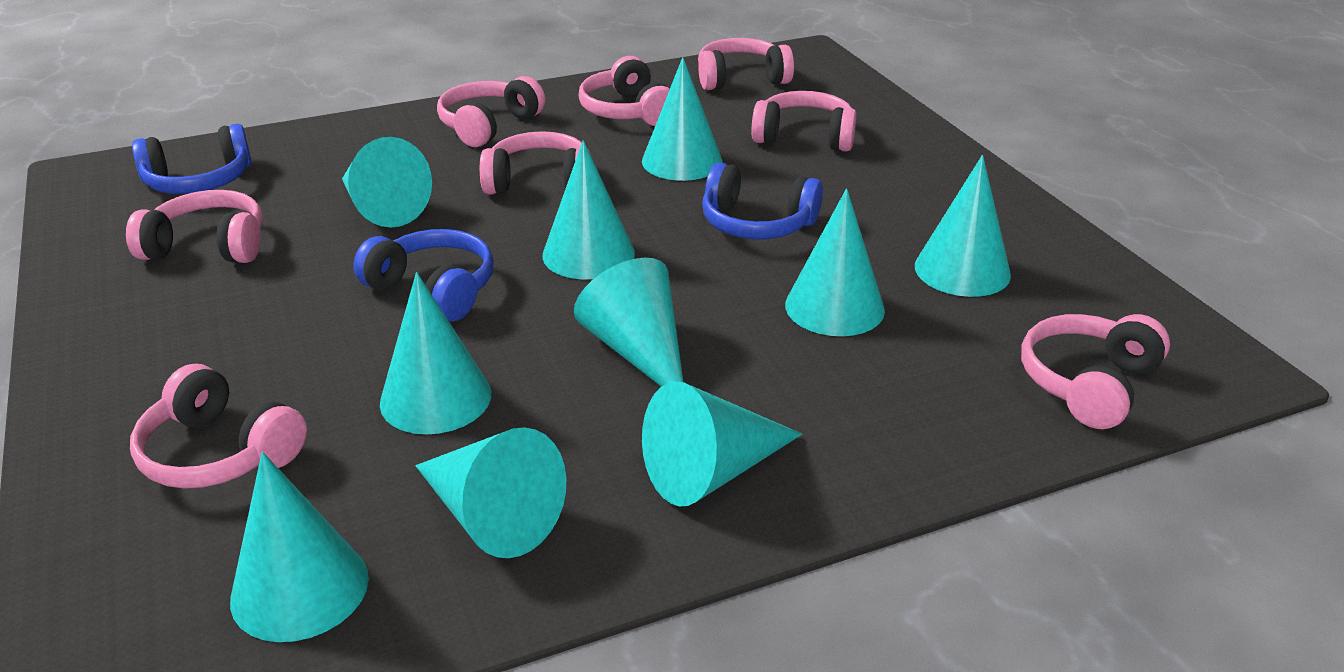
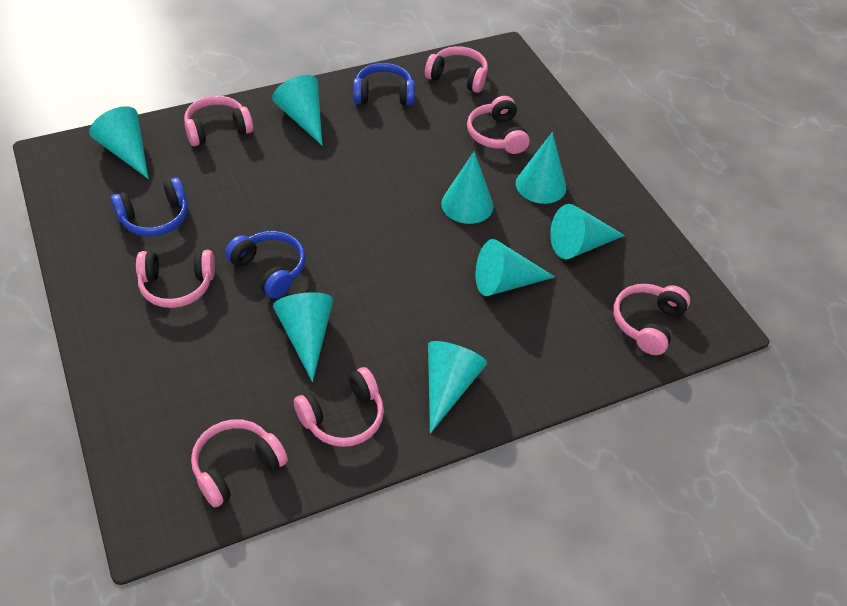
pink headphones: [126,190,263,263] [130,364,307,489] [437,76,545,147] [480,131,591,195] [579,56,670,126] [698,38,794,90] [751,91,856,152] [1021,314,1170,429] = 8 -> [136,250,215,308] [184,96,253,146] [191,419,288,508] [294,367,384,447] [425,46,488,93] [467,96,530,154] [613,284,690,355] = 7
turquoise cone: [230,452,369,642] [342,137,432,228] [380,272,491,434] [415,427,566,558] [542,140,635,279] [574,258,683,387] [642,57,723,181] [642,381,802,506] [785,189,885,336] [915,155,1011,297] = 10 -> [89,106,149,179] [272,75,322,145] [273,292,333,382] [428,341,487,434] [441,152,493,224] [476,239,555,296] [516,132,566,204] [550,204,625,259] = 8

